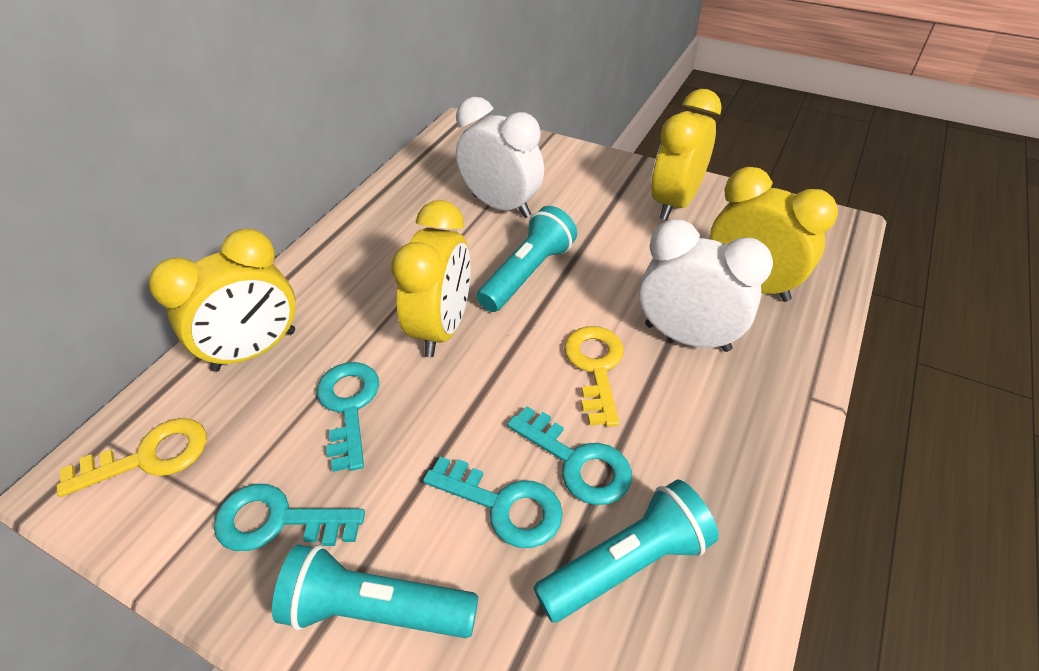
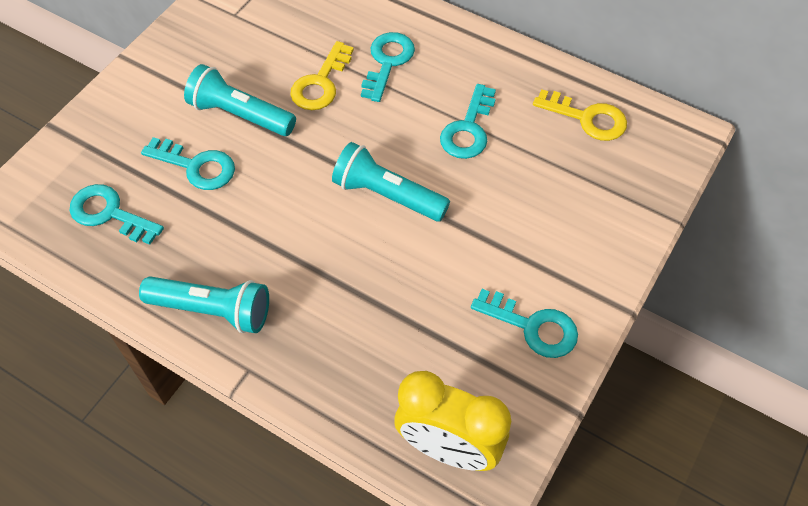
turquoise key: [214,484,365,551] [317,362,379,472] [423,456,563,548] [507,406,632,505] = 4 -> [69,184,164,245] [141,137,235,190] [361,32,415,102] [440,84,496,159] [471,289,578,358] = 5
white clock: [456,97,544,218] [639,219,773,352] = 2 -> none = 0
yellow clock: [149,229,295,372] [391,200,471,357] [651,89,722,220] [710,167,838,302] = 4 -> [394,371,511,471] = 1

